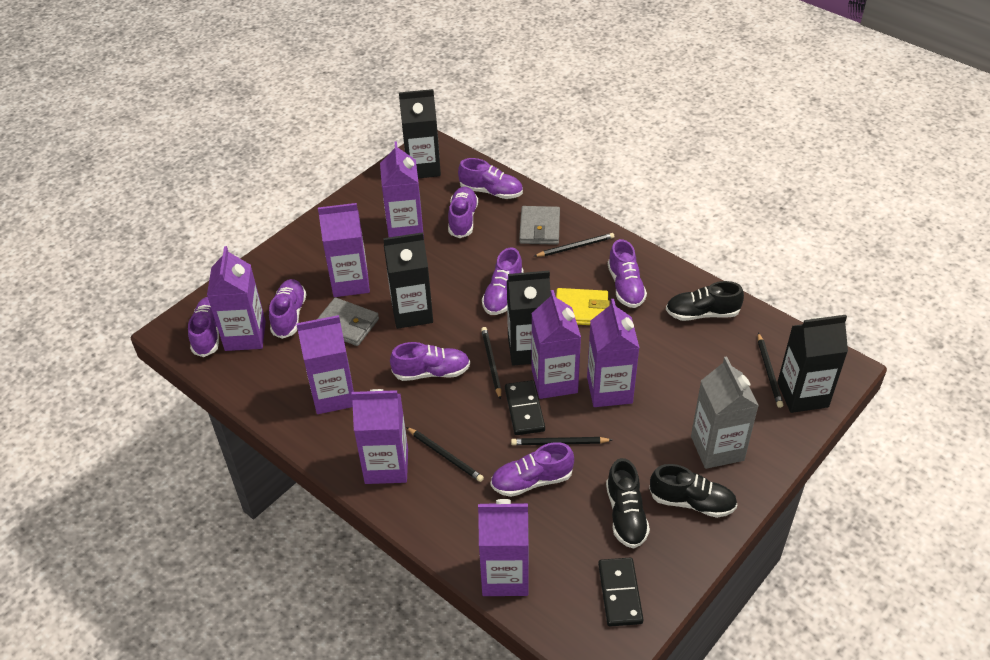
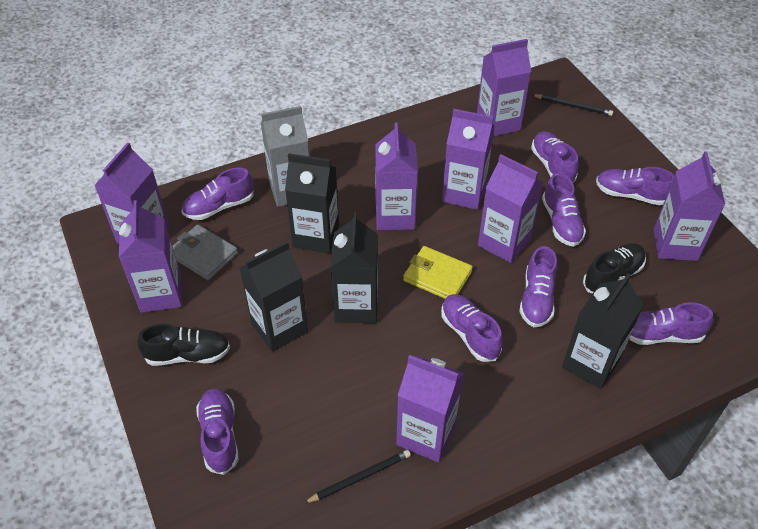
black domino: [505,380,545,435] [598,558,644,627] = 2 -> none = 0
black pencil: [406,427,484,482] [481,327,501,400] [511,437,612,445] [534,233,614,257] [758,333,783,408] = 5 -> [304,450,411,503] [532,94,613,116] = 2
black shoe: [606,458,650,549] [649,464,737,518] [666,281,744,321] = 3 -> [137,324,230,366] [583,243,646,294] = 2
grey wallet: [317,298,379,346] [519,206,560,245] = 2 -> [172,224,238,280] = 1

